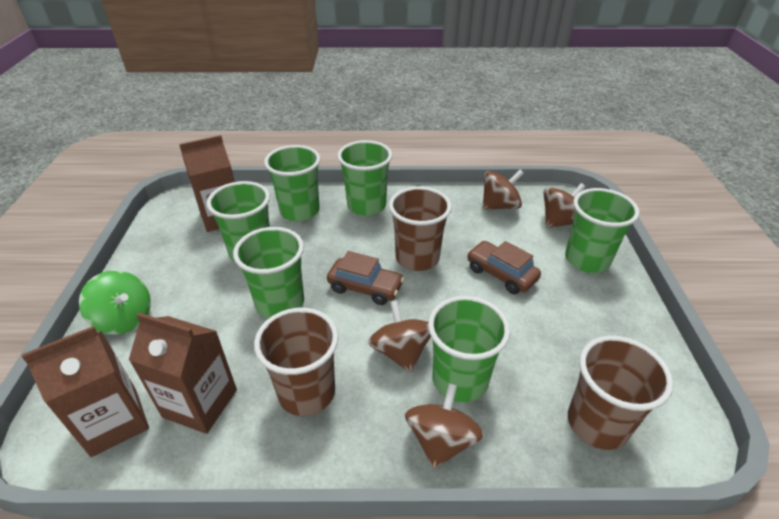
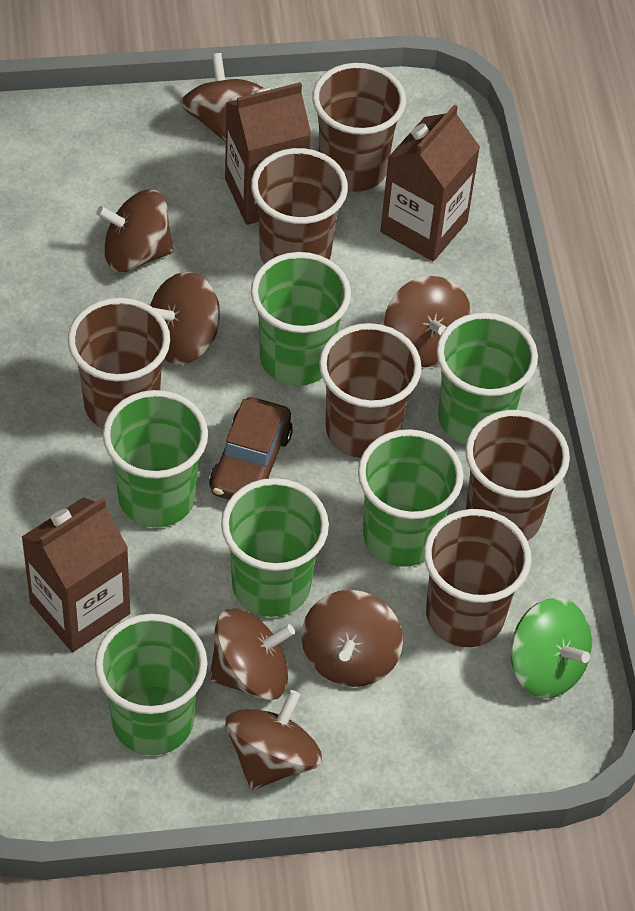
brown car: [327,251,405,305] [467,241,541,294] = 2 -> [209,397,293,500] = 1
brown cup: [254,308,339,416] [389,187,452,271] [568,336,673,450] = 3 -> [68,298,170,429] [251,148,348,264] [312,63,406,192] [319,323,422,458] [424,509,531,647] [465,410,570,541] = 6
brown spinning top: [368,300,431,372] [405,383,484,469] [483,170,524,210] [543,183,586,228] = 4 -> [96,189,174,272] [150,272,220,365] [180,53,263,143] [209,608,295,701] [226,690,322,790] [301,590,403,687] [384,276,472,367] = 7

